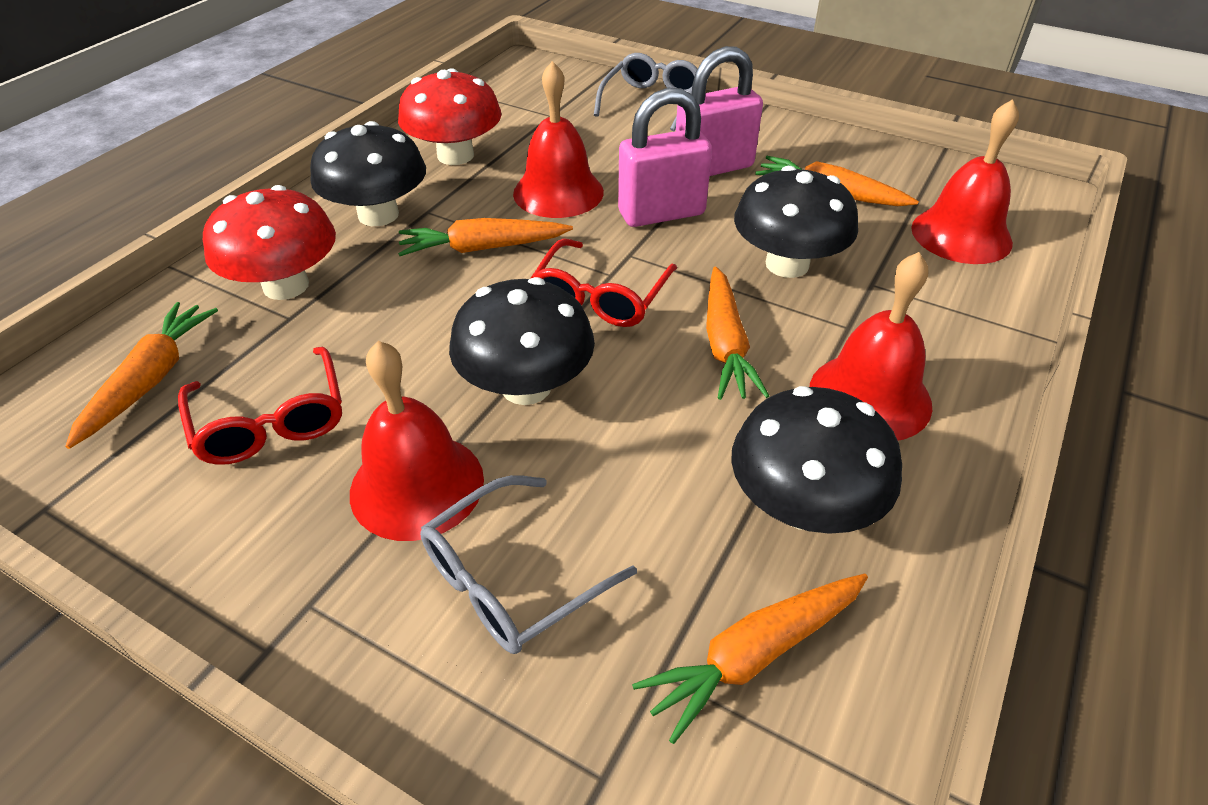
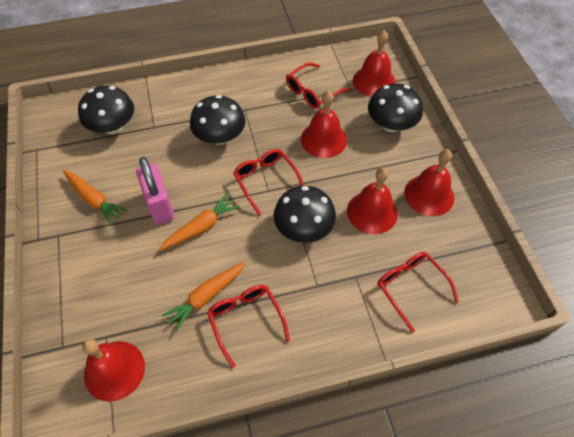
grey glasses: [420,475,637,654] [594,53,698,131] = 2 -> none = 0
orange carrot: [65,302,218,449] [398,218,573,256] [632,574,868,744] [706,267,769,400] [756,156,919,206] = 5 -> [63,170,127,225] [159,193,240,251] [162,262,246,332] = 3
pink padlock: [618,88,712,227] [676,46,763,176] = 2 -> [136,157,174,224] = 1
red bell: [350,341,484,541] [513,61,604,218] [810,252,932,441] [911,99,1019,264] = 4 -> [82,339,145,402] [301,90,347,158] [347,167,398,234] [353,30,396,97] [404,149,454,216] = 5
red glasses: [178,347,342,465] [530,239,677,327] = 2 -> [207,285,290,368] [233,149,304,215] [286,62,350,109] [377,252,459,333] = 4
red mushroom: [203,185,336,300] [398,68,501,165] = 2 -> none = 0

